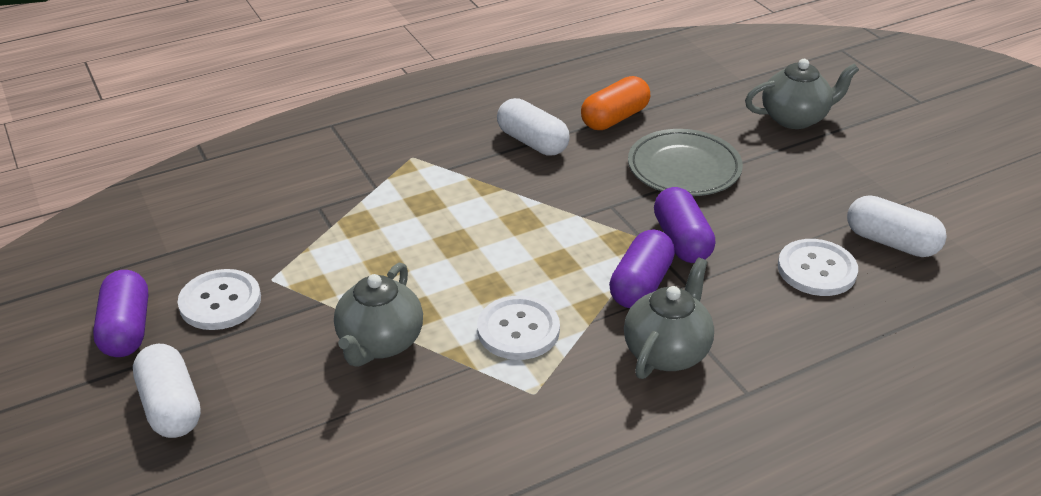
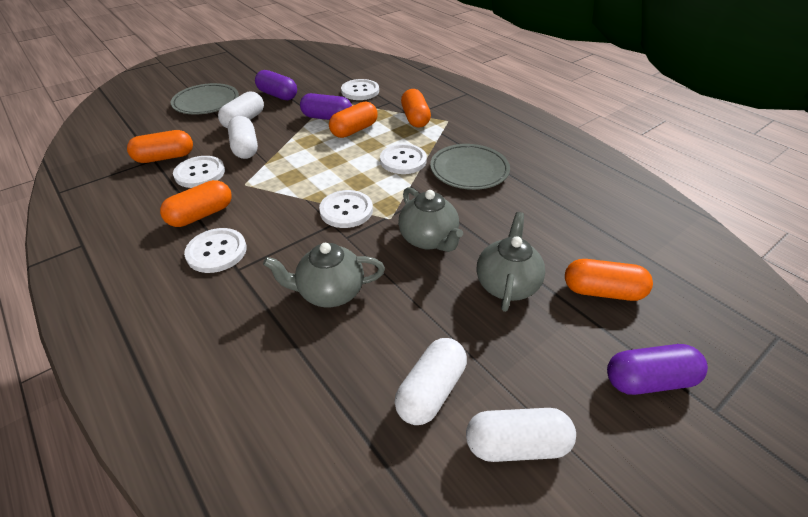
grey plate: [628,129,743,196] = 1 -> [171,83,239,114] [430,144,510,190] = 2
orange capsule: [581,76,650,130] = 1 -> [127,130,193,163] [160,180,232,227] [329,101,378,138] [401,89,431,128] [565,259,653,301] = 5
white button: [178,269,261,330] [477,296,560,360] [778,239,858,296] = 3 -> [173,156,225,188] [184,228,247,273] [319,190,373,228] [341,79,379,100] [380,144,427,174] = 5
white capsule: [133,344,201,438] [497,98,570,156] [847,195,947,257] = 3 -> [218,91,264,128] [228,116,258,159] [394,338,467,425] [466,408,576,462] = 4

